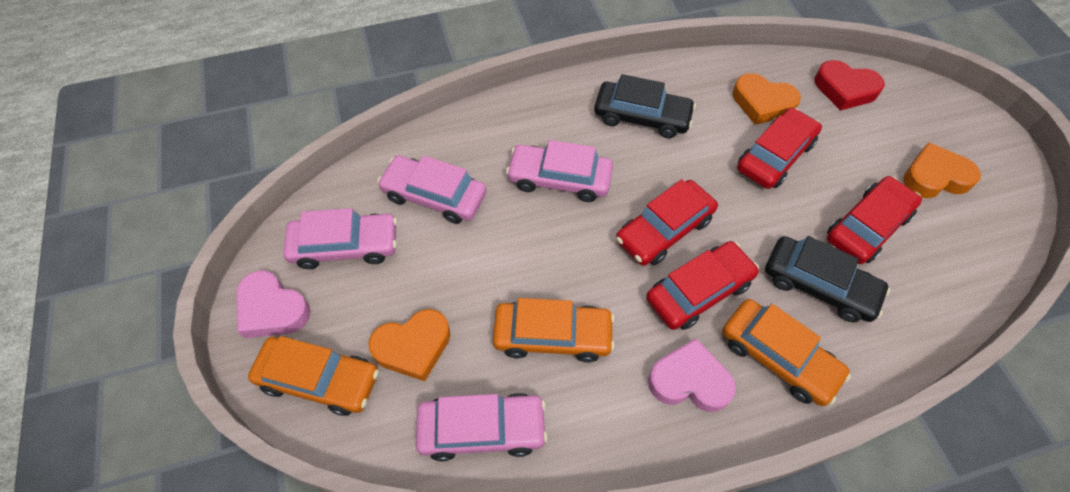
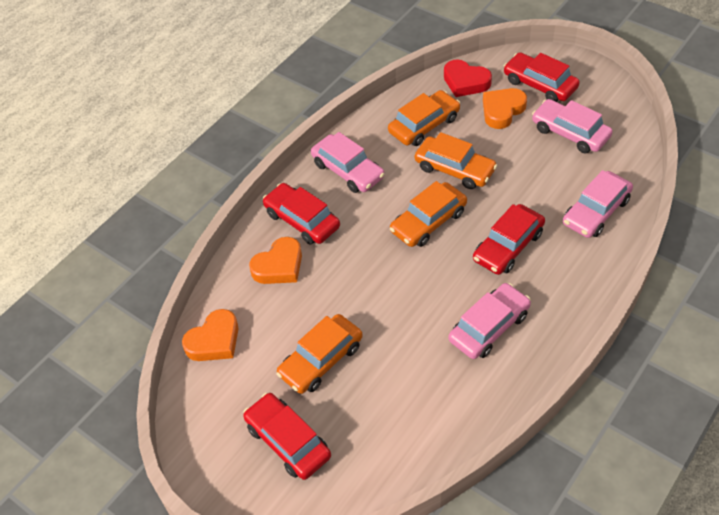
black car: [594,74,696,138] [765,236,890,322] = 2 -> none = 0
orange car: [248,336,379,416] [493,298,615,362] [722,299,851,406] = 3 -> [276,314,363,394] [388,90,460,146] [390,181,467,247] [415,132,497,189] = 4
pink heart: [236,270,311,338] [648,338,736,412] = 2 -> none = 0

